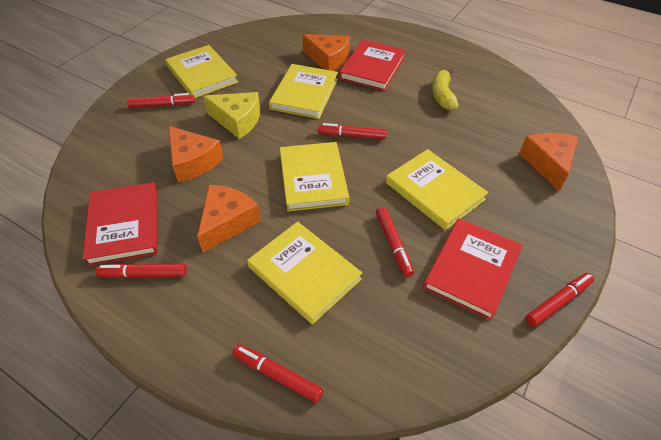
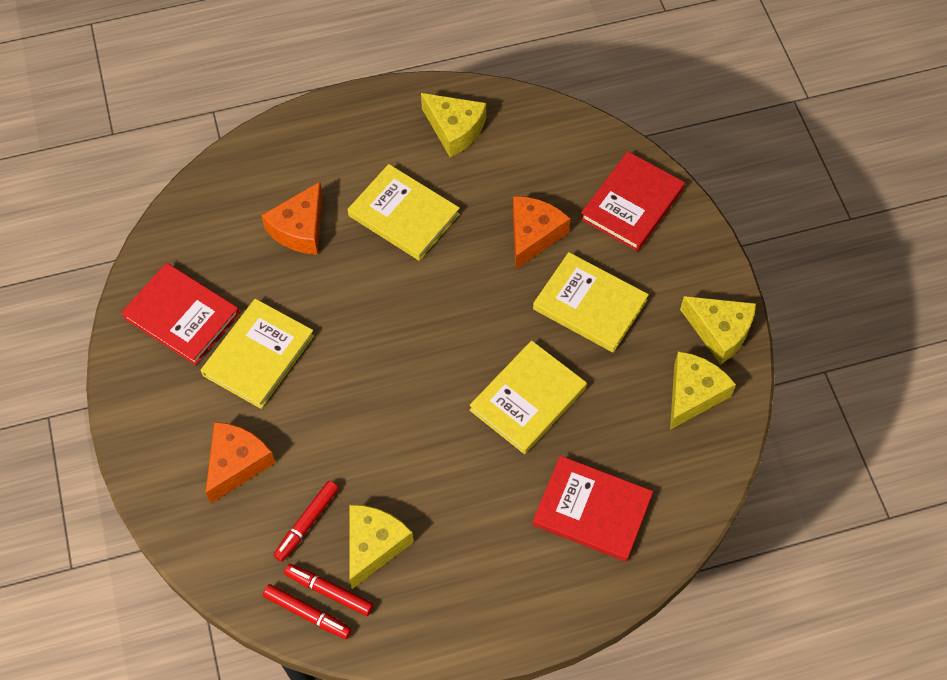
orange cheese: [169,126,223,183] [197,185,261,252] [302,34,350,71] [519,133,579,191] = 4 -> [205,422,275,503] [261,182,323,255] [513,196,570,270] = 3
red marker: [96,264,187,278] [127,93,195,108] [232,344,323,403] [318,123,387,139] [376,207,414,277] [526,273,594,327] = 6 -> [263,584,352,639] [273,481,339,562] [284,564,374,616] = 3
yellow banana: [432,68,459,110] = 1 -> none = 0
yellow book: [165,45,238,98] [247,221,362,325] [269,64,338,119] [280,142,349,211] [386,149,488,230] = 5 -> [201,299,314,409] [348,164,460,261] [469,340,587,454] [533,252,649,353] = 4
yellow cheese: [203,92,260,139] = 1 -> [349,505,414,589] [421,93,486,157] [670,351,736,430] [680,296,756,365] = 4

